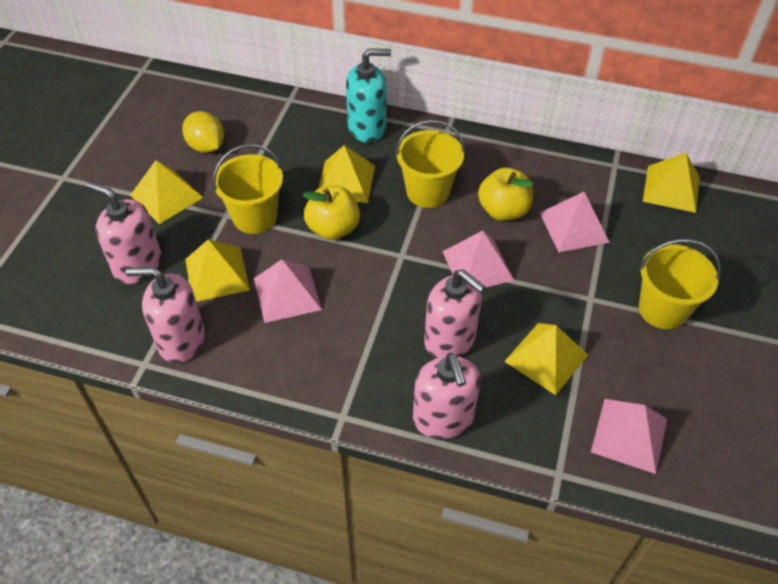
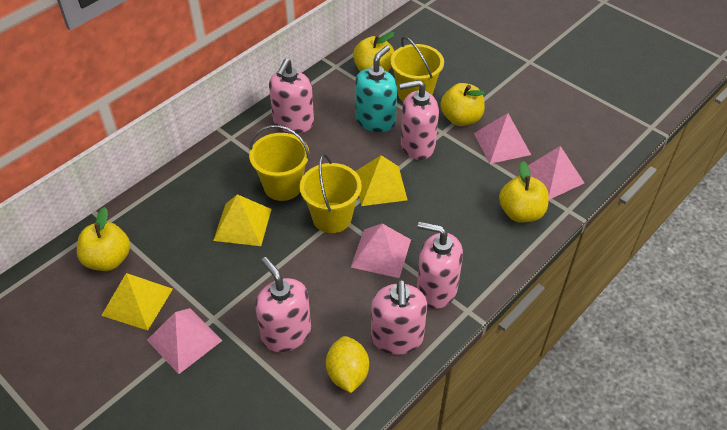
pink soap dispenser: [86,181,161,284] [126,267,205,363] [413,353,481,439] [424,269,486,358] = 4 -> [255,257,311,352] [269,59,314,133] [371,279,427,355] [400,80,439,160] [417,222,463,309] = 5
yellow apple: [302,186,360,240] [478,167,533,221] = 2 -> [77,207,130,271] [353,32,394,72] [440,83,485,126] [499,161,549,223] = 4
yellow pyramid: [130,160,204,224] [185,239,250,302] [319,145,375,203] [504,323,588,395] [643,153,700,213] = 5 -> [101,273,173,330] [213,194,271,246] [355,155,407,206] = 3

